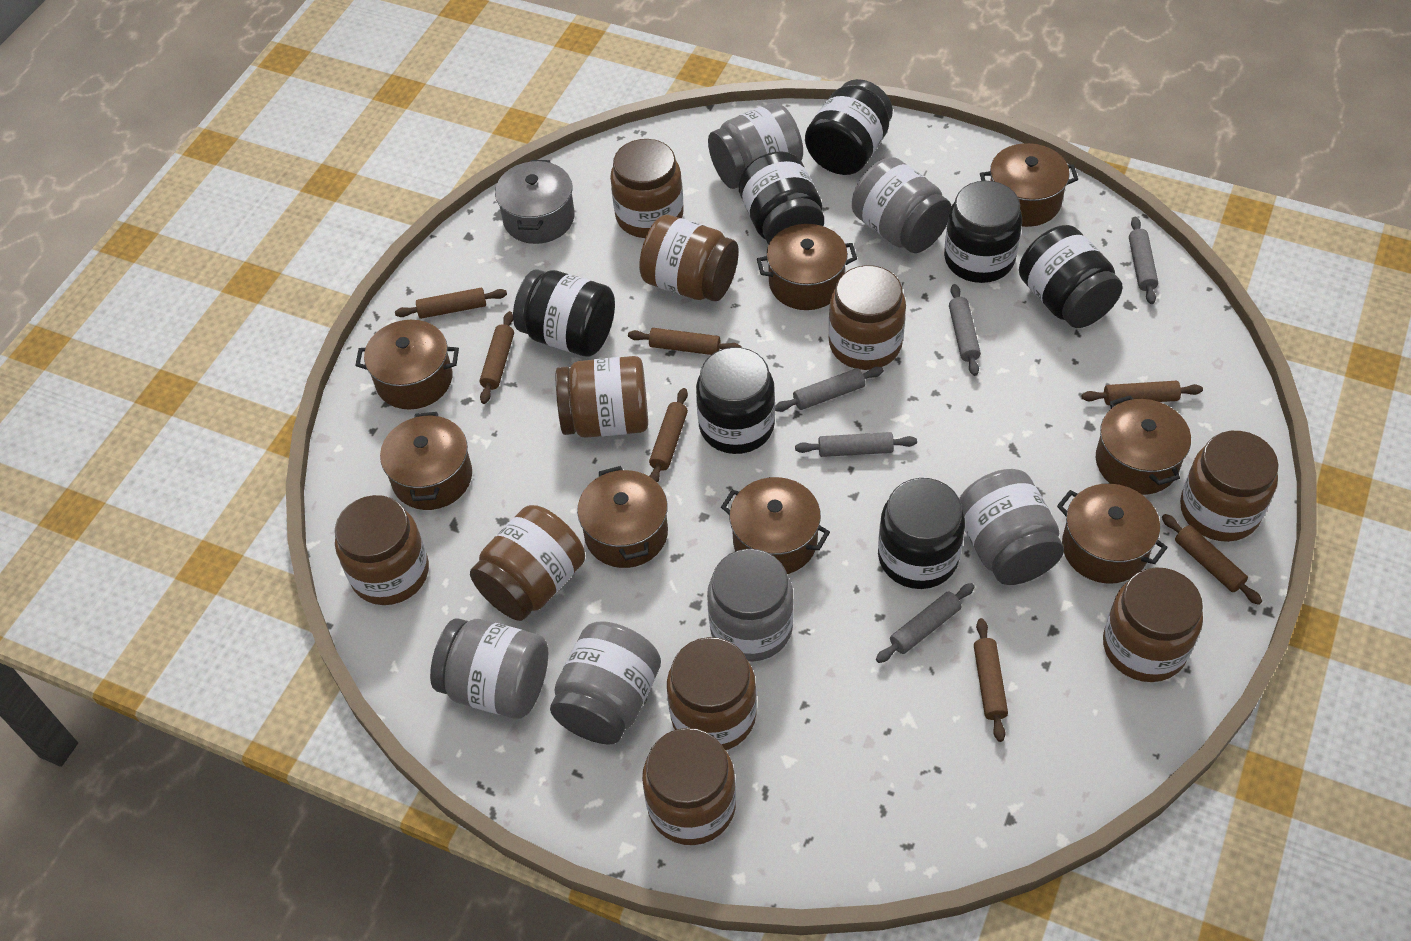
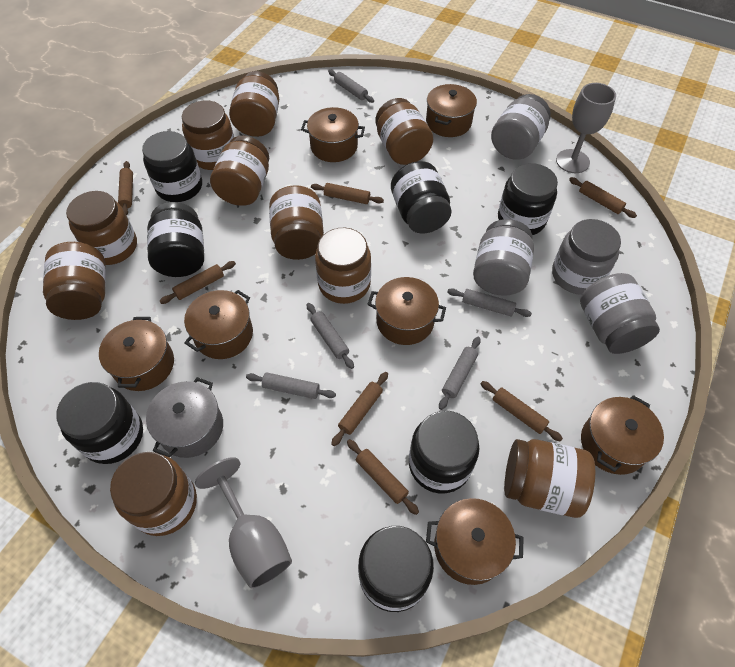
brown pot: [355,320,459,409] [380,412,472,510] [577,466,668,568] [721,477,830,574] [757,224,857,310] [980,143,1078,227] [1057,484,1168,584] [1096,395,1191,495] = 8 -> [99,317,174,391] [184,290,253,359] [301,107,365,162] [367,277,446,345] [426,84,477,137] [426,498,524,585] [581,395,664,475] = 7
grey goblet: none = 0 -> [195,457,292,588] [556,83,616,173] = 2
grey jar: [430,618,548,719] [550,621,661,745] [707,549,794,662] [708,102,803,189] [852,157,952,253] [959,469,1064,585] = 6 -> [473,219,534,296] [491,94,551,160] [552,219,621,295] [580,273,660,354] = 4

